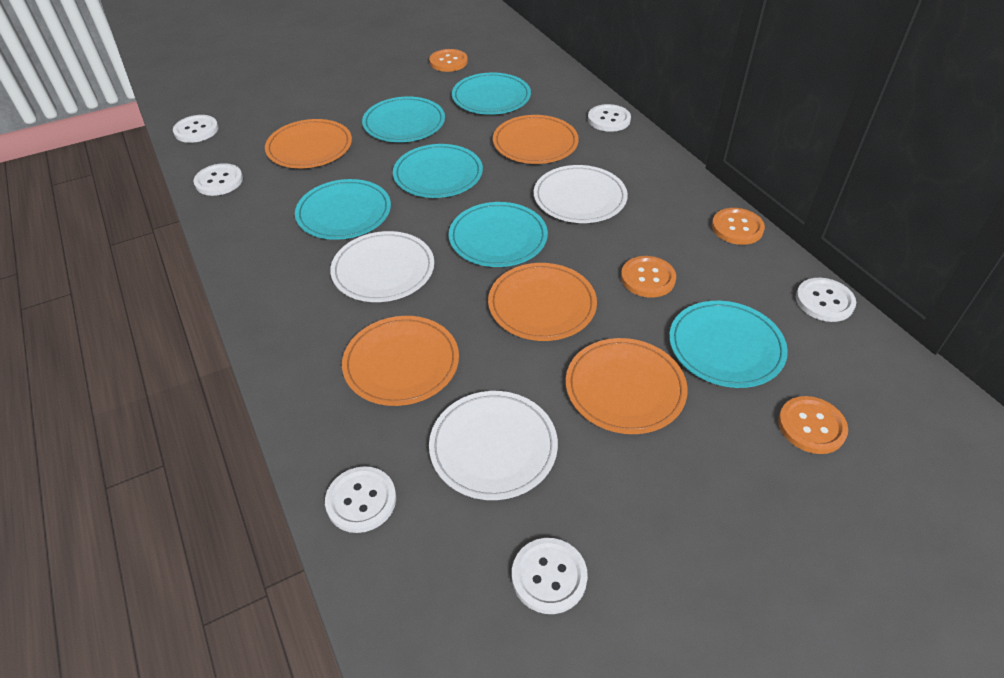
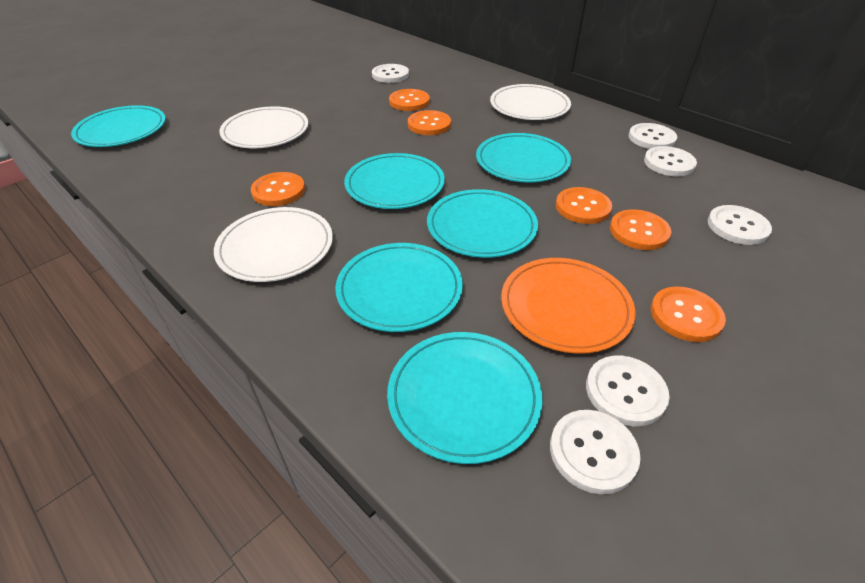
orange button: [429,49,468,72] [621,256,676,298] [712,208,765,245] [778,396,848,454] = 4 -> [251,172,305,206] [389,89,430,111] [408,110,451,135] [556,187,612,224] [610,209,672,250] [651,287,726,342] = 6
orange plate: [265,119,352,168] [342,316,459,406] [488,263,597,341] [493,115,579,164] [566,338,688,434] = 5 -> [501,258,635,354] = 1

